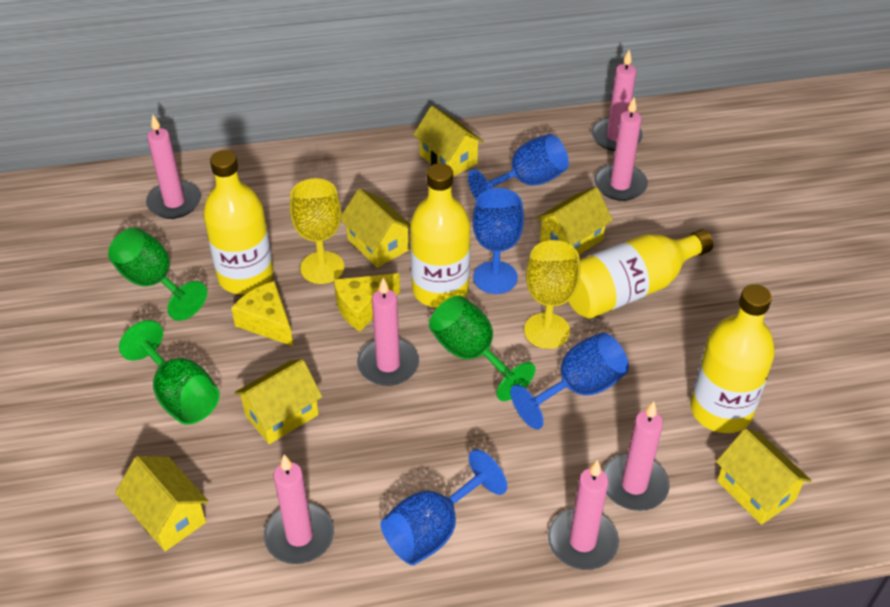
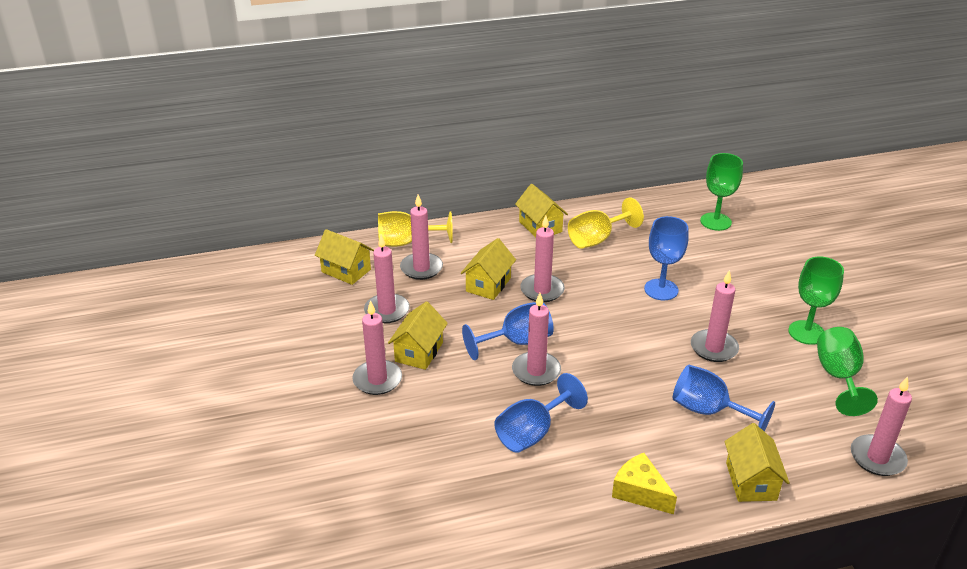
yellow bottle: [203,150,274,294] [410,163,470,308] [569,229,713,319] [691,284,775,433] = 4 -> none = 0
yellow cheese: [231,281,294,347] [334,273,400,331] = 2 -> [612,453,677,514] = 1
yellow house: [115,456,209,551] [234,359,322,444] [341,189,410,268] [413,106,484,177] [536,187,613,255] [716,429,812,525] = 6 -> [315,229,374,285] [388,301,448,370] [461,238,516,300] [515,184,568,237] [724,423,790,502] = 5

